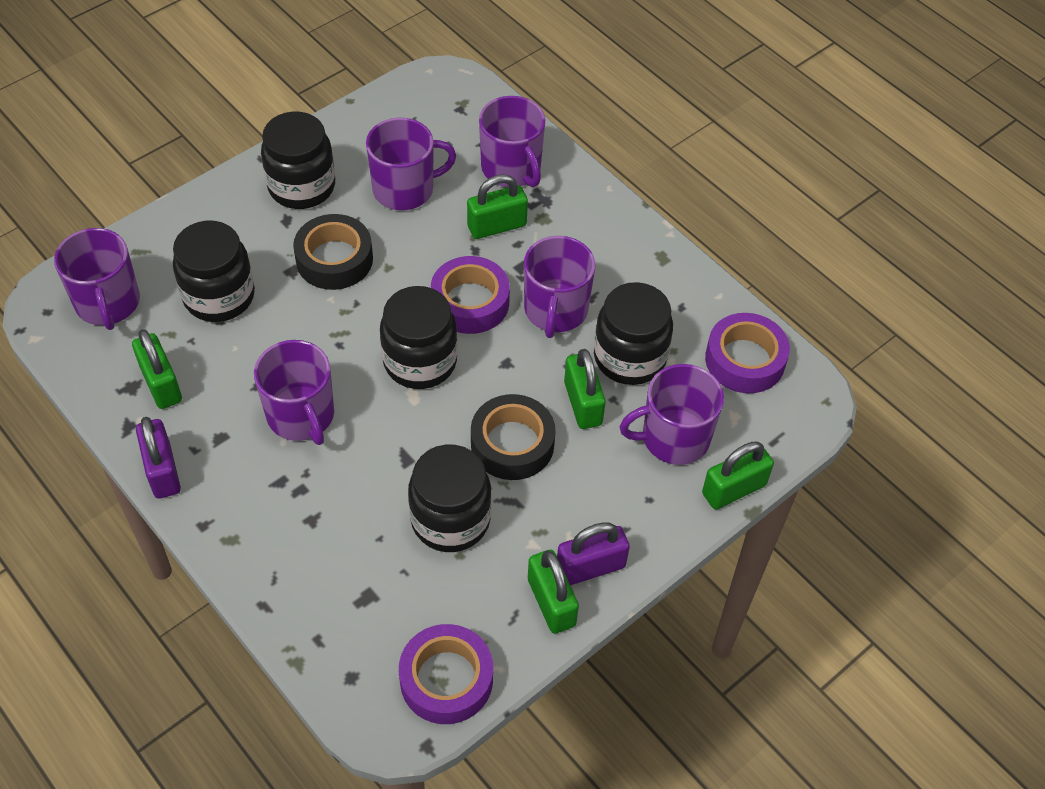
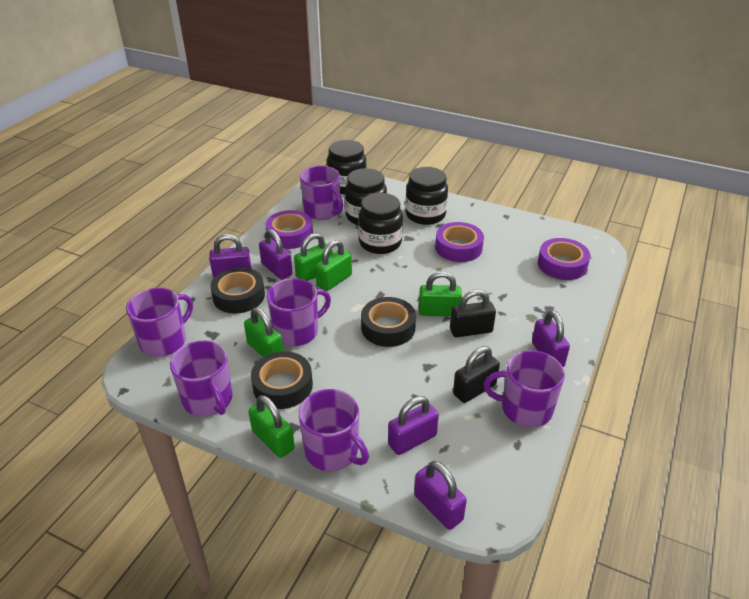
black jar: [173,221,255,322] [261,111,335,209] [380,286,458,389] [408,445,491,552] [594,282,673,385] = 5 -> [327,140,367,194] [345,168,387,225] [358,193,403,254] [405,167,448,225] = 4
black padlock: none = 0 -> [450,290,496,337] [453,346,500,403] = 2
black tape: [293,214,373,290] [471,394,556,480] = 2 -> [210,267,265,314] [251,351,313,409] [361,297,416,347] = 3
purple padlock: [136,417,181,499] [557,522,630,585] = 2 -> [209,234,251,278] [259,229,293,280] [388,396,439,455] [414,461,467,530] [532,310,570,367] = 5

